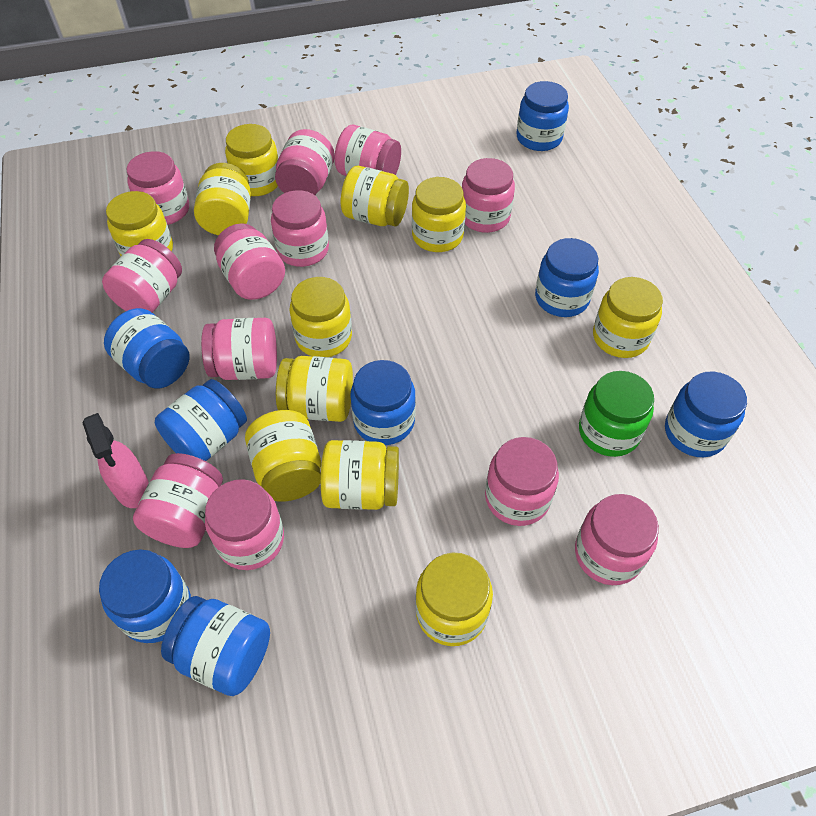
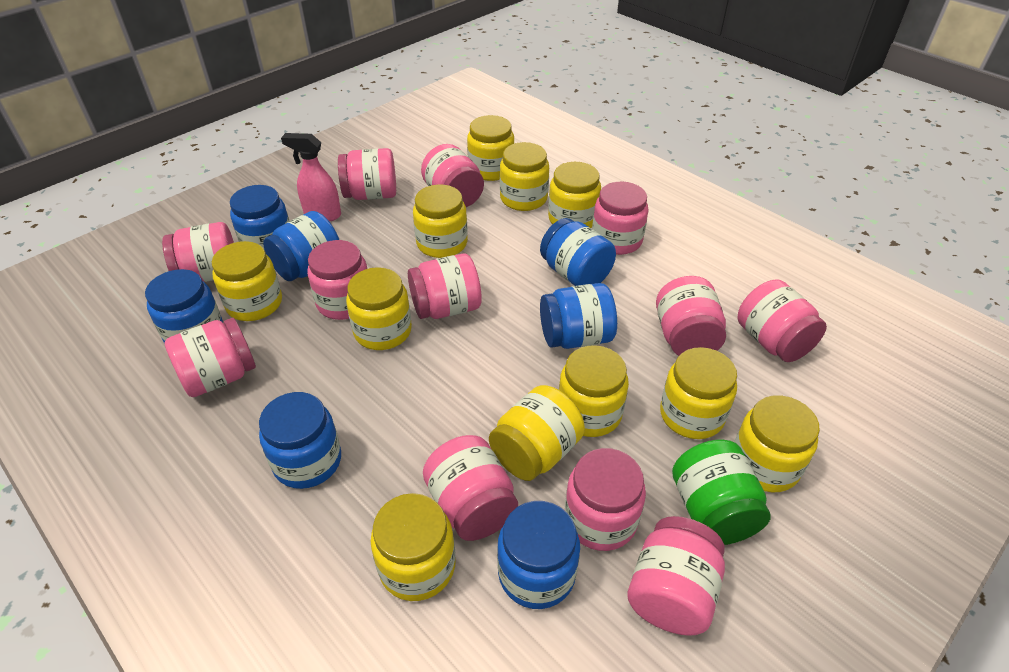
blue jar: [99,549,191,643] [104,308,190,389] [155,379,247,461] [161,596,270,696] [350,360,416,445] [517,81,569,151] [535,238,599,317] [665,372,747,457] = 8 -> [145,269,223,344] [230,185,289,250] [259,392,341,489] [263,211,339,281] [497,501,580,609] [540,218,616,286] [540,283,617,349] = 7

